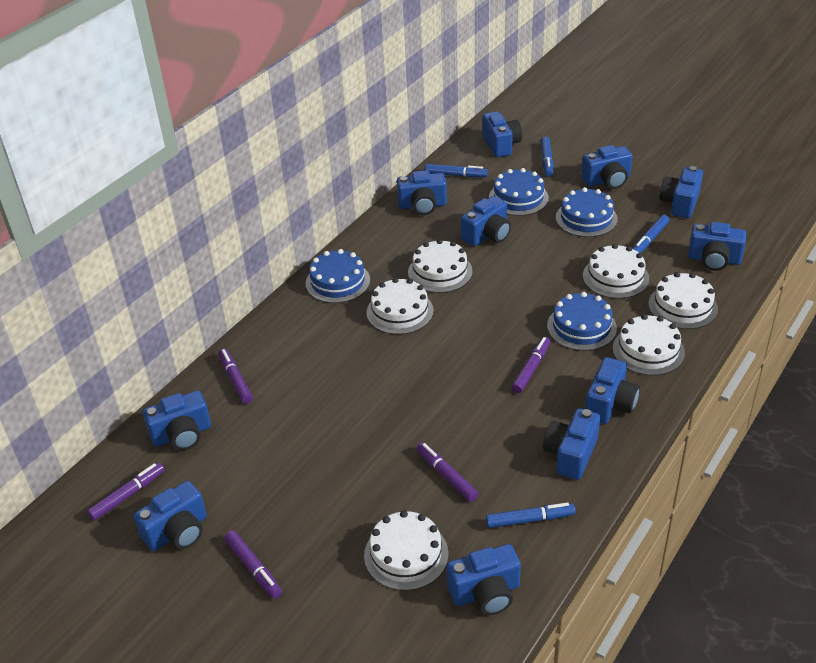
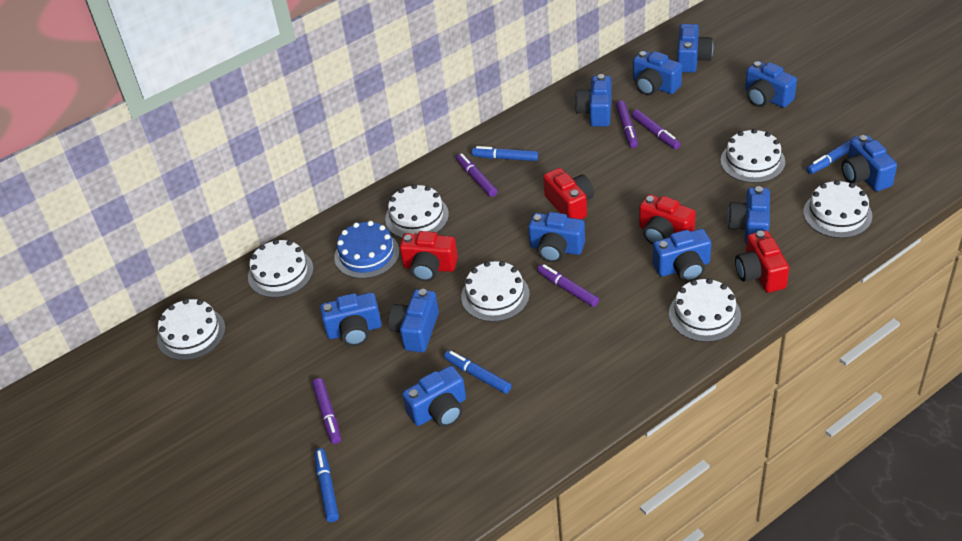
blue cake: [306,249,370,303] [489,168,549,216] [547,292,617,351] [556,187,618,237] = 4 -> [334,221,400,279] = 1
red camera: none = 0 -> [400,231,458,281] [543,168,594,219] [639,194,696,245] [735,230,789,293] = 4
white cake: [364,510,448,591] [367,278,434,335] [408,239,473,293] [583,244,649,299] [613,314,685,375] [648,272,718,329] = 6 -> [157,299,226,360] [248,239,313,298] [385,184,449,238] [461,261,530,322] [669,278,741,342] [721,129,785,183] [803,180,872,238] = 7

